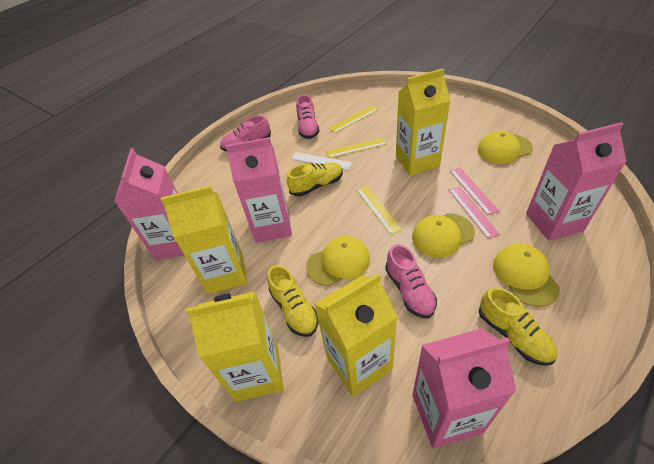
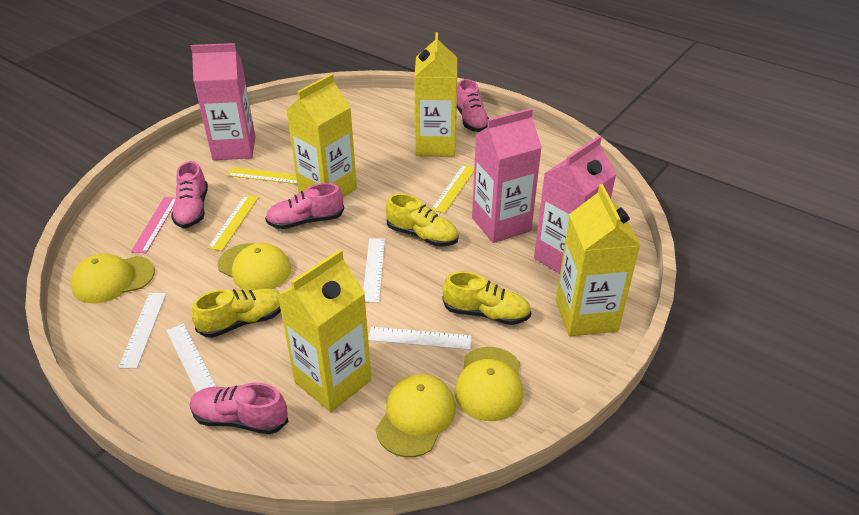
pink carton: [114,148,184,260] [225,137,292,243] [412,329,516,448] [526,122,626,241] = 4 -> [191,43,255,160] [472,108,542,243] [534,136,617,274] = 3
pink ruler: [449,186,500,239] [450,168,499,215] = 2 -> [131,197,176,253] = 1
pink shoe: [220,116,271,151] [296,95,320,139] [385,244,437,318] = 3 -> [171,161,208,228] [190,382,288,434] [265,183,344,229] [457,79,489,132] = 4
white ruler: [291,152,352,170] = 1 -> [118,293,166,369] [166,323,217,392] [363,238,385,303] [368,327,472,350] = 4

